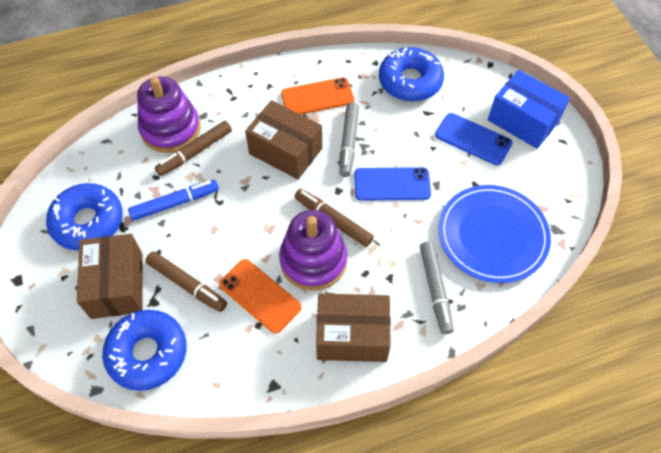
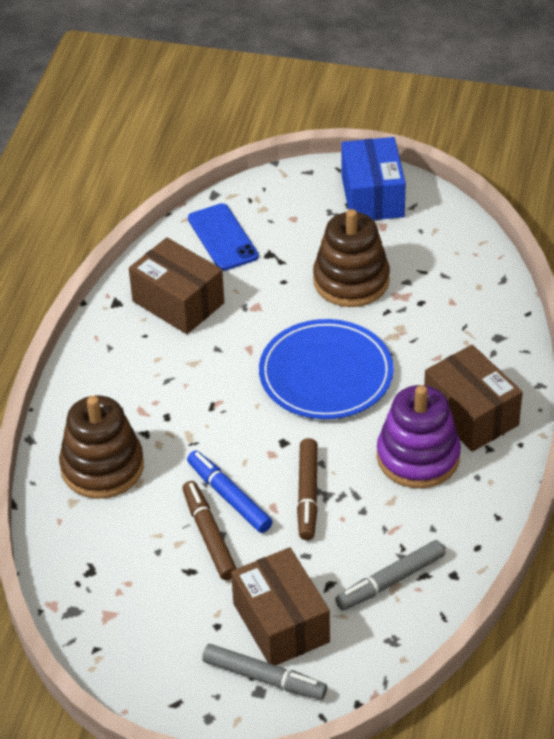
blue donut: [46,183,123,250] [102,310,187,391] [379,47,444,102] = 3 -> none = 0
blue phone: [354,167,431,201] [435,113,513,165] = 2 -> [188,203,259,271] = 1
brown marker: [145,252,227,312] [155,121,232,176] [294,189,374,247] = 3 -> [182,481,237,580] [297,438,318,540] = 2
brown stacking toy: none = 0 -> [59,395,144,499] [313,209,390,307] = 2
orange phone: [219,259,301,334] [281,77,354,114] = 2 -> none = 0
purple stacking toy: [137,76,201,153] [279,210,347,291] = 2 -> [377,385,461,489] = 1

